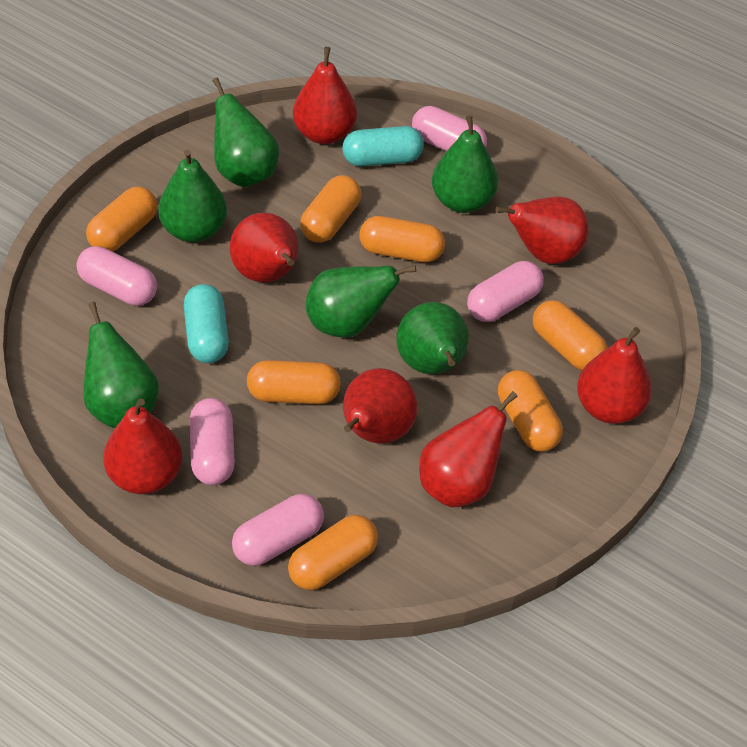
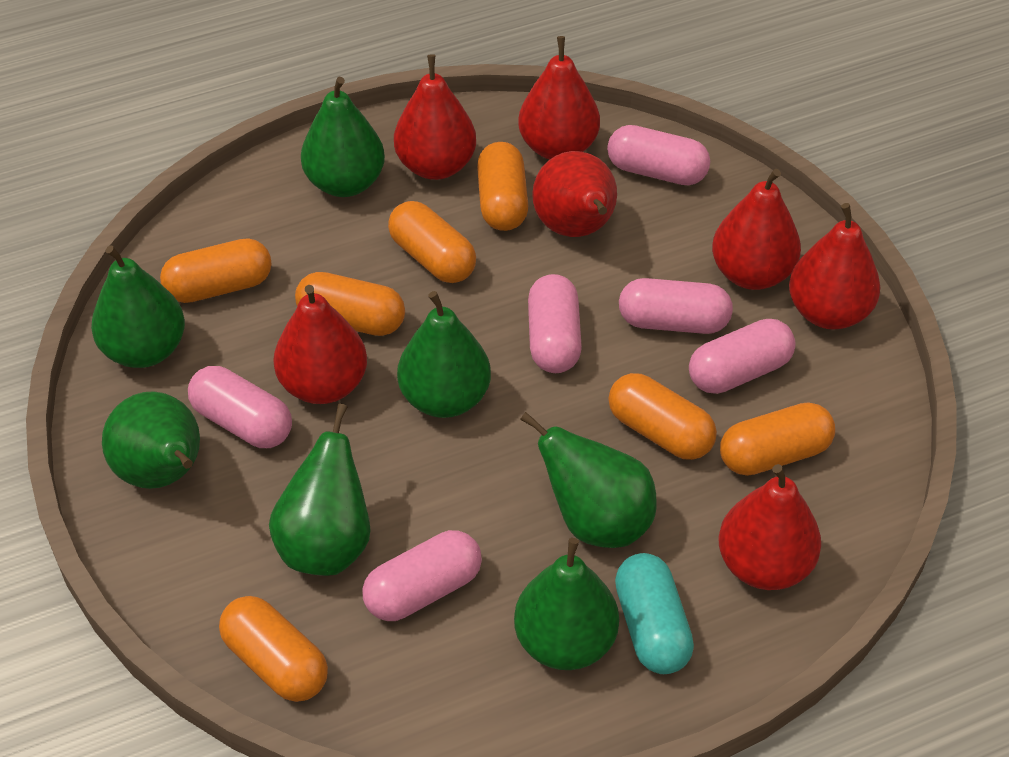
green pear: [83,302,159,428] [158,149,227,243] [213,78,279,187] [306,265,416,338] [396,302,469,374] [432,115,498,213] = 6 -> [91,245,185,368] [102,391,200,489] [269,404,371,576] [301,77,385,197] [397,291,491,418] [514,538,619,670] [520,412,656,548] = 7
pink capsule: [77,246,157,306] [190,398,235,485] [232,494,324,566] [412,106,487,151] [467,261,544,322] = 5 -> [188,366,292,448] [362,530,482,621] [528,274,582,373] [607,125,710,185] [619,278,733,334] [689,319,796,394] = 6
turquoise capsule: [184,284,229,363] [342,126,424,166] = 2 -> [615,553,694,674] = 1

